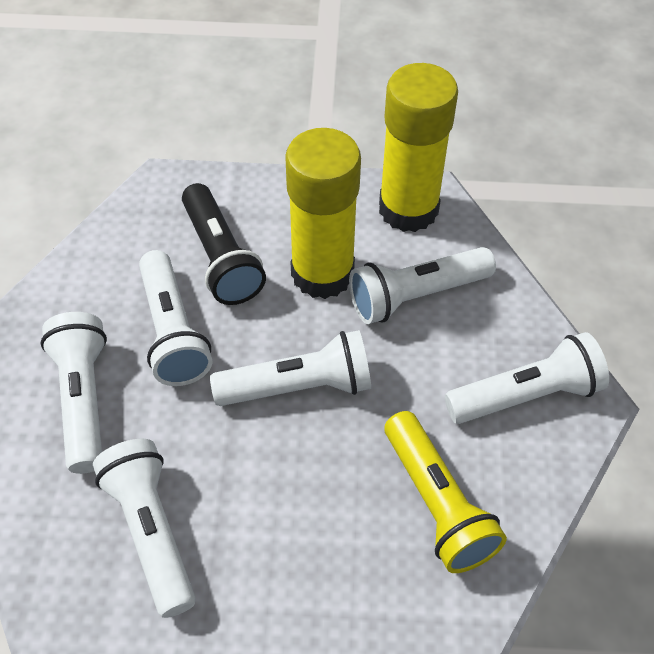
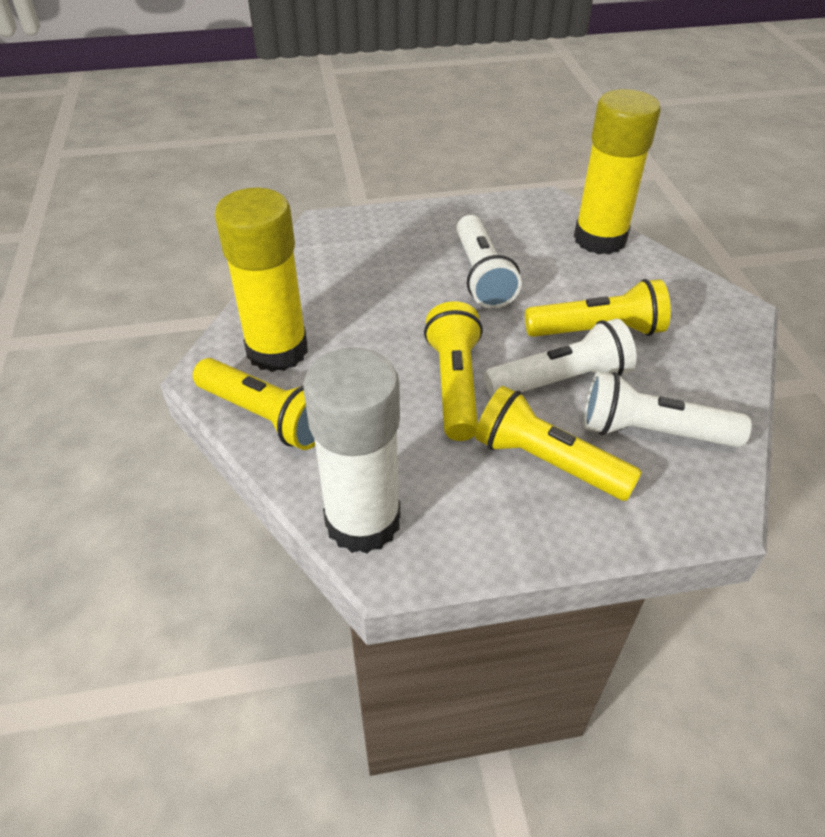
black flashlight: [182,183,266,305] = 1 -> none = 0
white flashlight: [40,312,107,474] [93,439,196,618] [139,250,212,386] [210,330,371,406] [349,247,496,324] [445,332,609,424] = 6 -> [457,215,522,309] [484,319,637,397] [584,371,752,447] = 3
white glue stick: none = 0 -> [303,347,400,554] = 1
yellow flashlight: [385,411,507,573] = 1 -> [193,358,315,450] [424,301,483,441] [475,386,642,501] [525,279,671,337] = 4

